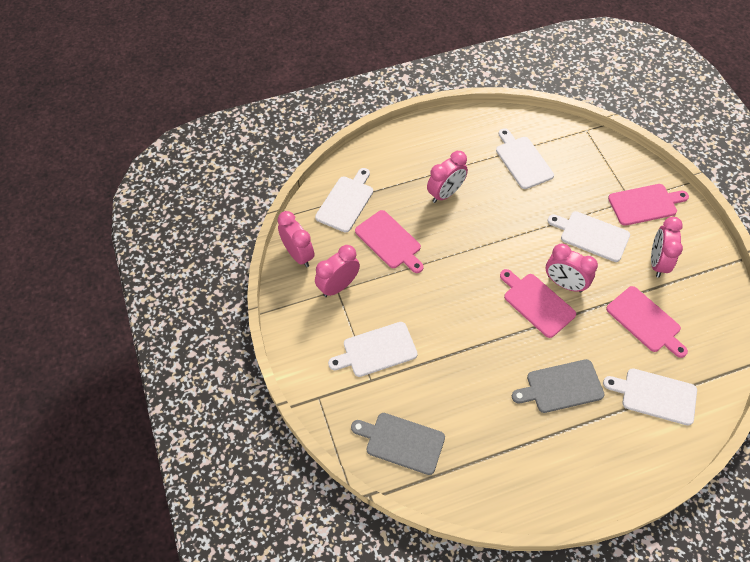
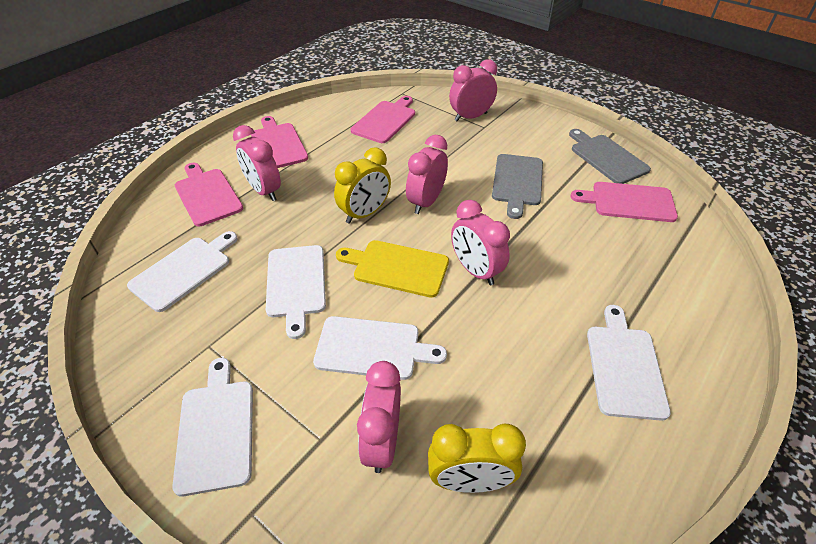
yellow clock: none = 0 -> [334,147,391,223] [428,424,526,493] = 2
yellow cutting board: none = 0 -> [336,240,449,298] = 1

